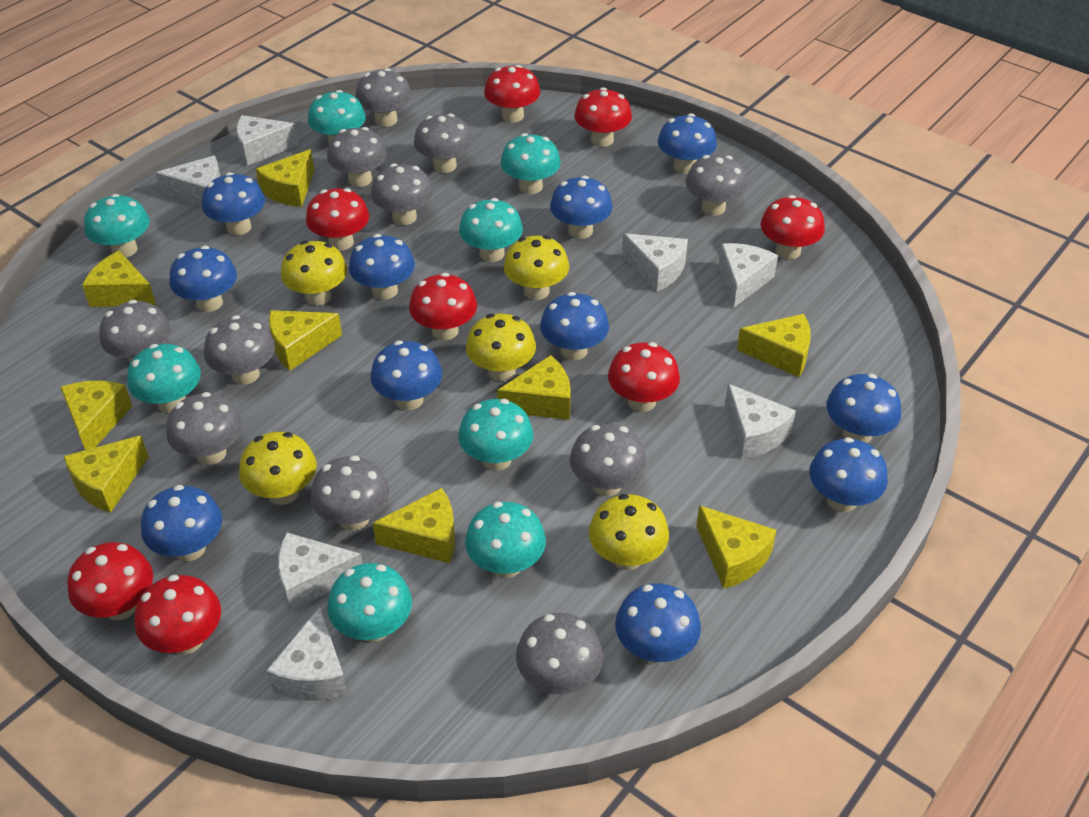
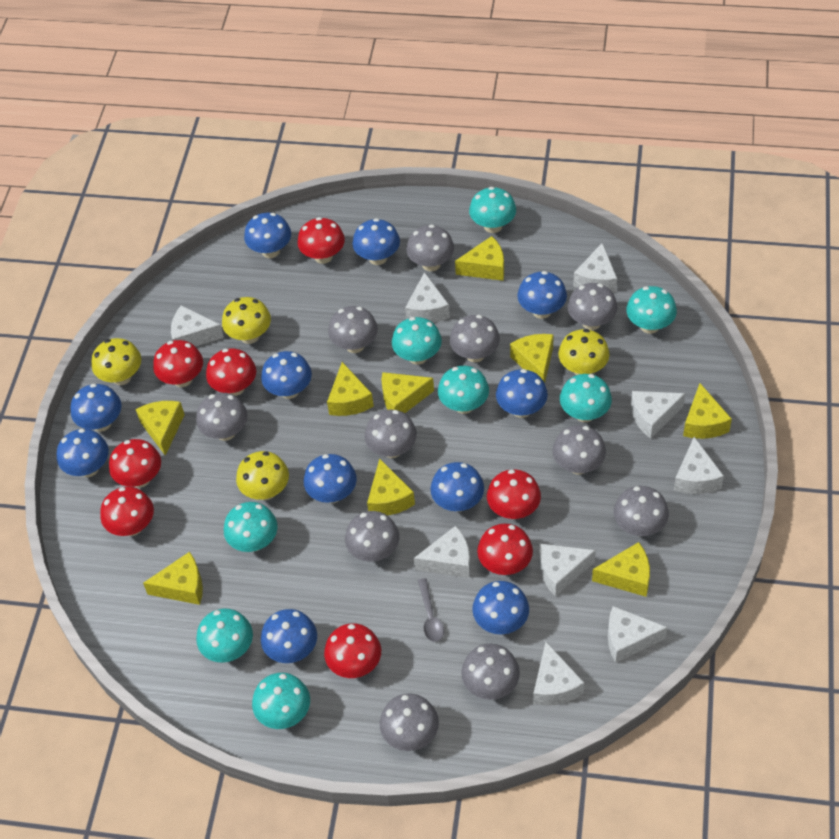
grey spoon: none = 0 -> [418,578,444,642] = 1
white cheese: [156,156,220,206] [236,115,299,166] [266,607,348,701] [278,533,363,611] [622,233,688,292] [719,243,778,308] [725,384,796,459] = 7 -> [171,305,224,347] [405,272,450,323] [414,526,471,578] [533,642,584,706] [539,544,596,596] [573,243,617,293] [608,606,667,663] [631,391,685,439] [674,437,724,494] = 9
yellow mushroom: [239,432,317,505] [281,241,347,306] [466,313,536,382] [504,236,569,300] [589,494,669,571] = 5 -> [91,338,141,385] [222,297,271,344] [236,451,289,500] [558,329,609,375] = 4

